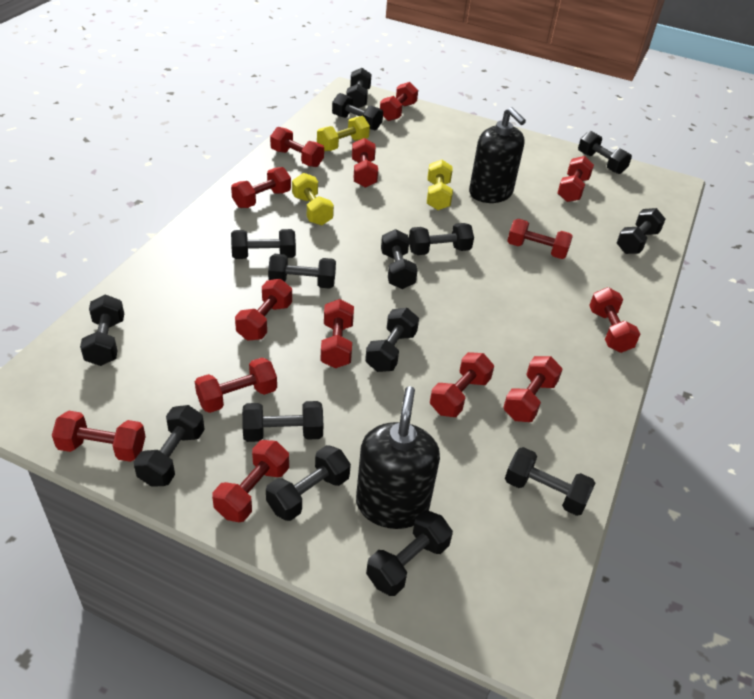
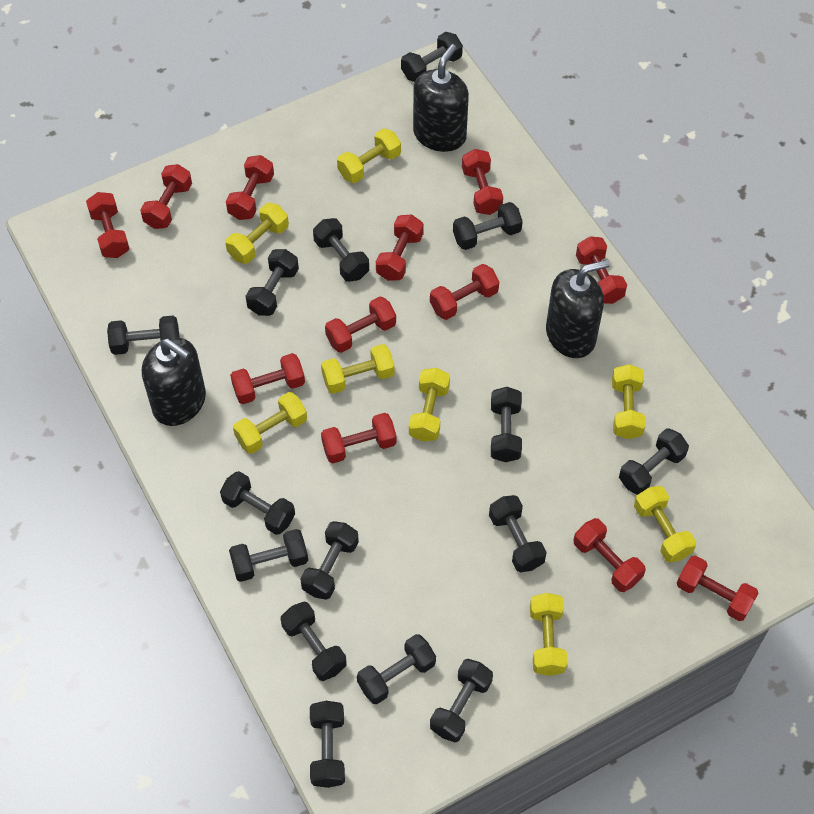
black soap dispenser: [356,386,440,529] [469,107,526,203] = 2 -> [142,337,206,426] [413,44,469,152] [546,260,610,358] = 3
red dumbbell: [52,411,146,462] [195,358,277,413] [212,440,289,522] [231,167,291,208] [235,279,292,341] [270,127,324,167] [320,299,354,368] [352,138,378,188] [380,82,418,121] [430,352,494,417] [503,356,563,422] [507,219,573,259] [557,156,594,202] [589,287,640,353] = 14 -> [86,192,130,258] [140,164,192,229] [226,155,274,220] [230,353,305,404] [321,413,397,463] [325,297,396,353] [376,215,424,281] [430,264,499,320] [462,149,503,215] [573,518,646,592] [576,236,627,304] [677,555,758,621] = 12
yellow dumbbell: [292,173,334,226] [317,116,370,151] [427,159,453,210] = 3 -> [225,203,289,264] [233,392,307,454] [321,344,395,394] [337,128,401,183] [409,368,450,442] [530,593,568,676] [612,364,646,439] [634,486,696,562] = 8

